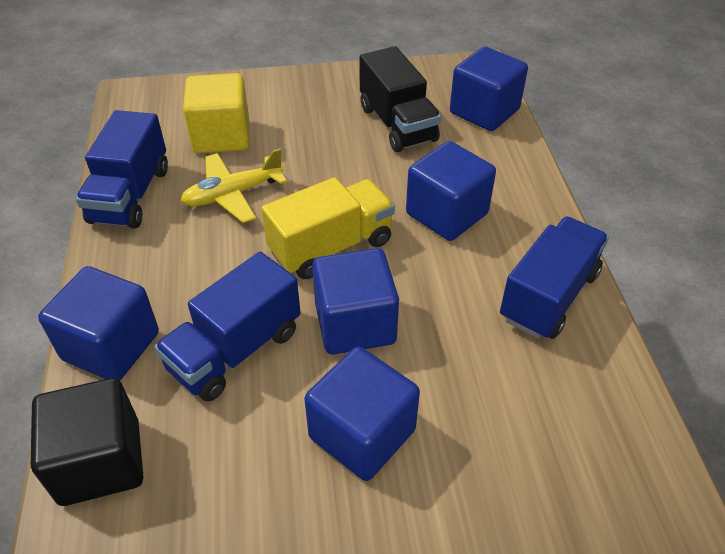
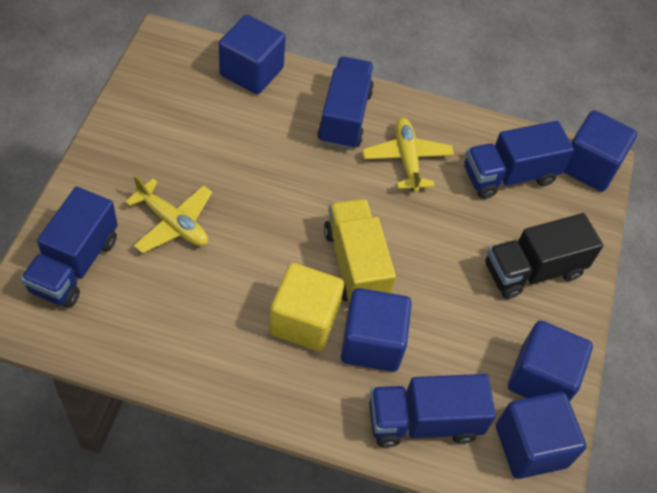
black cube: [31,378,143,506] = 1 -> none = 0
blue truck: [76,110,168,229] [154,252,301,402] [500,217,609,339] = 3 -> [21,186,118,308] [317,56,374,150] [369,374,496,448] [464,121,574,199] = 4
yellow plane: [181,148,287,223] = 1 -> [125,175,212,254] [362,118,454,192] = 2

